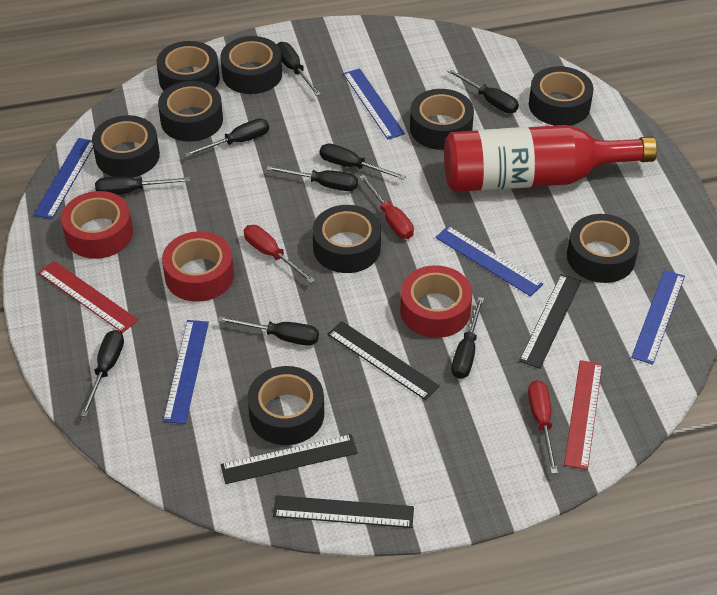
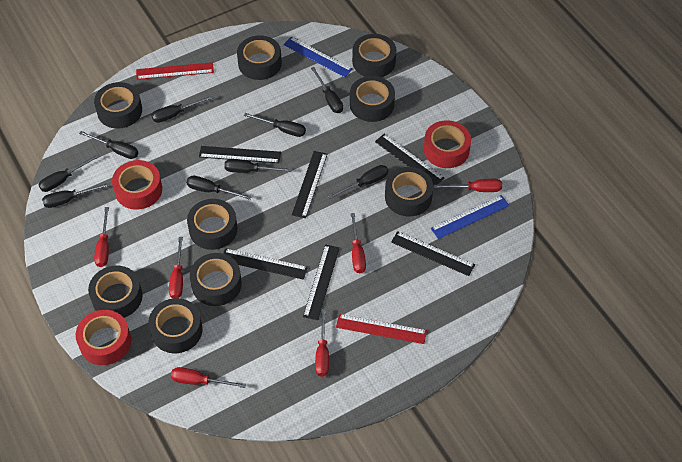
black ruler: [220,434,358,484] [273,495,414,528] [328,321,440,400] [519,274,581,369] = 4 -> [199,146,281,163] [223,248,308,280] [292,151,327,218] [303,244,340,320] [375,134,444,186] [391,231,475,276] = 6
blue ruler: [33,138,93,219] [163,320,209,424] [343,68,405,140] [435,226,543,297] [631,270,685,365] = 5 -> [283,37,353,77] [431,195,509,239] = 2
red bottle: [444,125,657,192] = 1 -> none = 0
red screwdriver: [244,225,315,283] [359,175,414,239] [528,380,558,474] = 3 -> [94,207,109,267] [169,237,183,299] [171,367,246,388] [315,309,329,377] [351,213,366,273] [434,179,502,192] = 6

